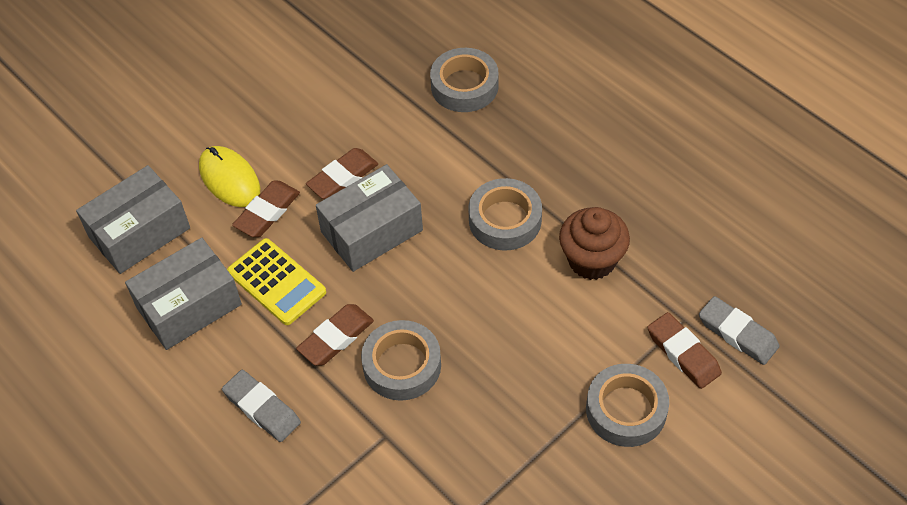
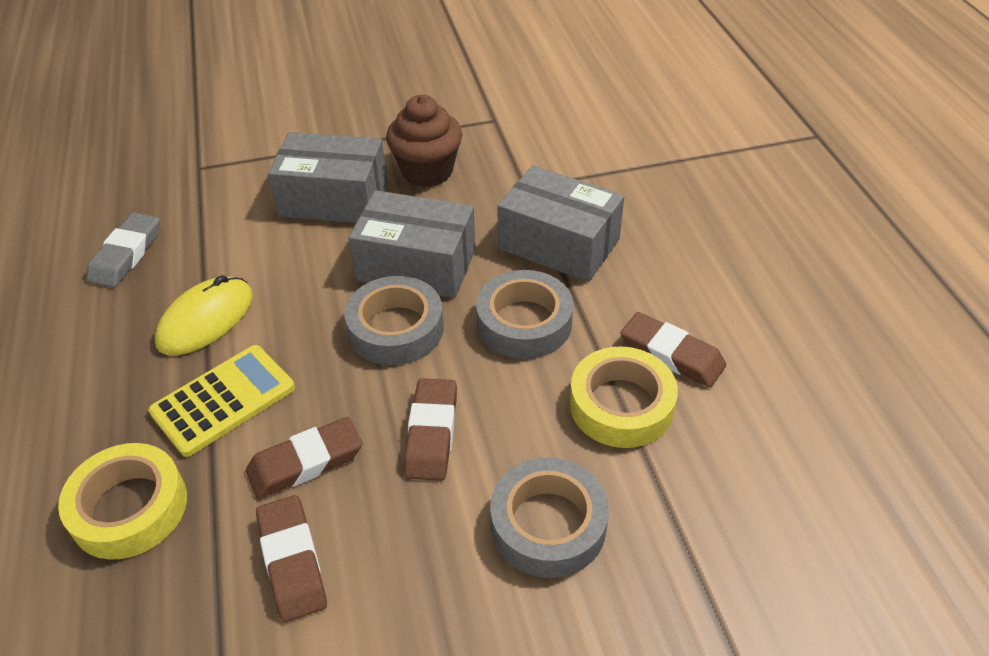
grey eraser: [222,370,301,442] [699,296,780,365] = 2 -> [86,213,160,288] = 1
grey tape: [361,320,441,401] [430,48,499,112] [468,178,542,250] [586,364,669,447] = 4 -> [344,276,444,365] [476,270,573,359] [490,458,609,578] = 3
yellow tape: none = 0 -> [58,443,187,560] [570,346,678,448] = 2

